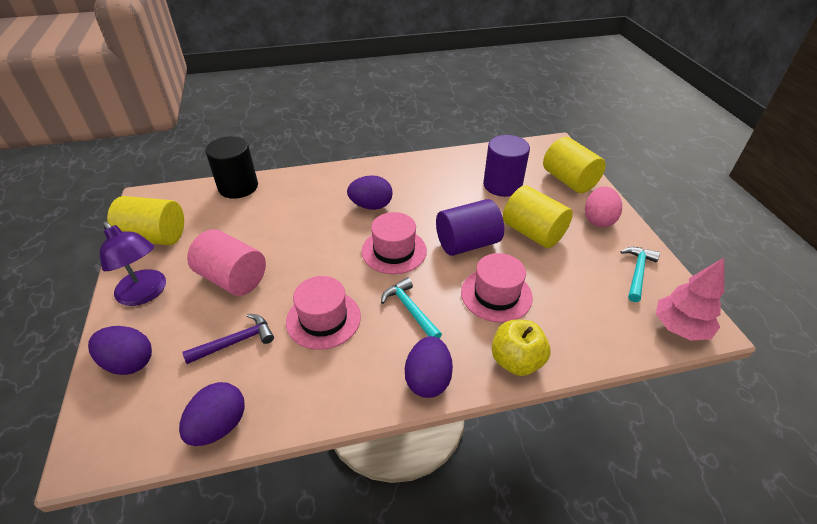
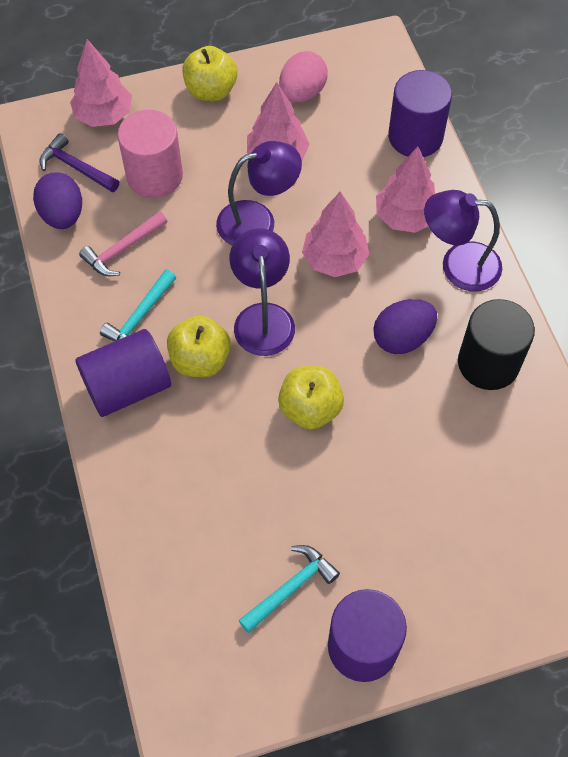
pink hammer: none = 0 -> [79,211,167,276] = 1
pink hat: [286,276,361,350] [362,212,427,274] [461,253,533,323] = 3 -> none = 0
pink tree: [656,258,724,341] = 1 -> [70,39,132,127] [247,82,310,160] [302,192,369,277] [376,147,435,233] = 4
purple cylinder: [436,199,504,256] [483,135,530,197] = 2 -> [76,329,171,417] [328,589,407,682] [388,70,452,157] = 3
purple egg: [88,326,152,375] [179,382,245,446] [347,175,393,210] [405,336,453,398] = 4 -> [33,172,82,229] [373,299,437,354] = 2
purple lamp: [100,222,166,306] = 1 -> [216,141,302,245] [229,228,295,356] [424,190,502,291] = 3
yellow apple: [492,320,550,376] = 1 -> [167,315,231,377] [182,46,238,101] [278,366,344,429] = 3
yellow cylinder: [107,196,184,245] [503,185,573,248] [543,137,606,193] = 3 -> none = 0

